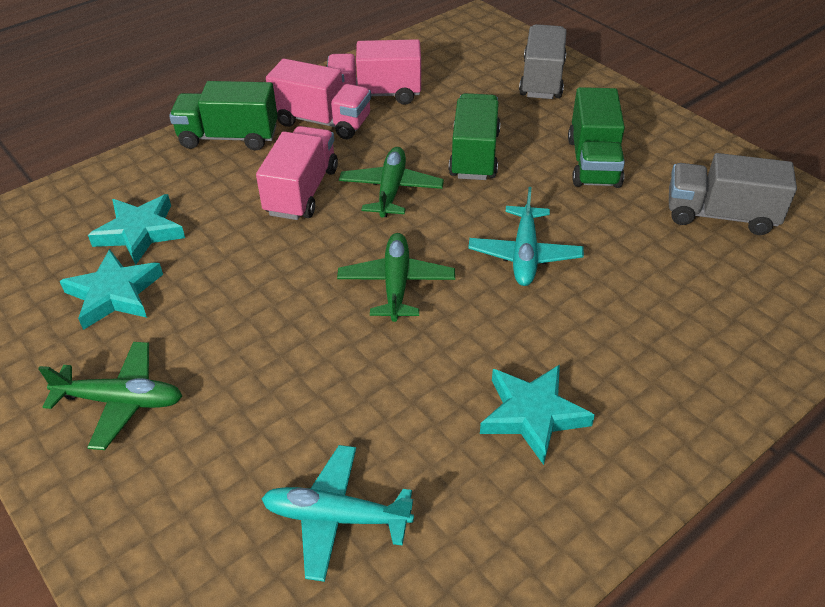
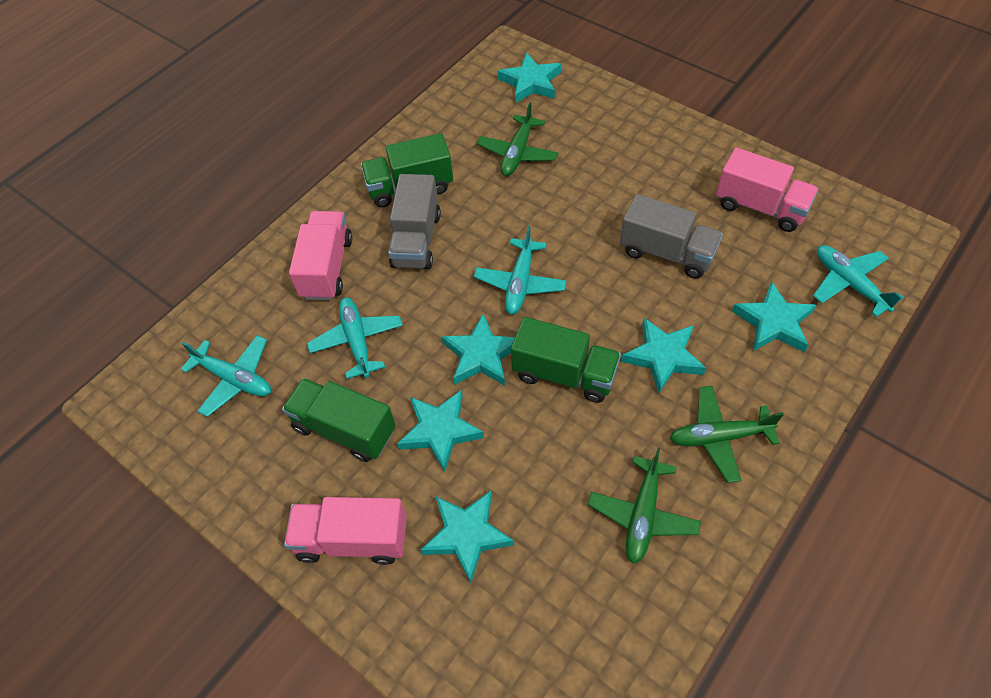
turquoise plane: [261,445,414,582] [468,187,584,286] = 2 -> [181,335,271,417] [307,298,403,379] [474,226,567,314] [813,245,904,317] = 4
turquoise star: [60,249,163,330] [88,194,185,265] [480,364,595,465] = 3 -> [397,390,484,472] [420,491,514,583] [442,313,515,386] [498,52,561,103] [621,318,706,393] [732,281,816,352] = 6

